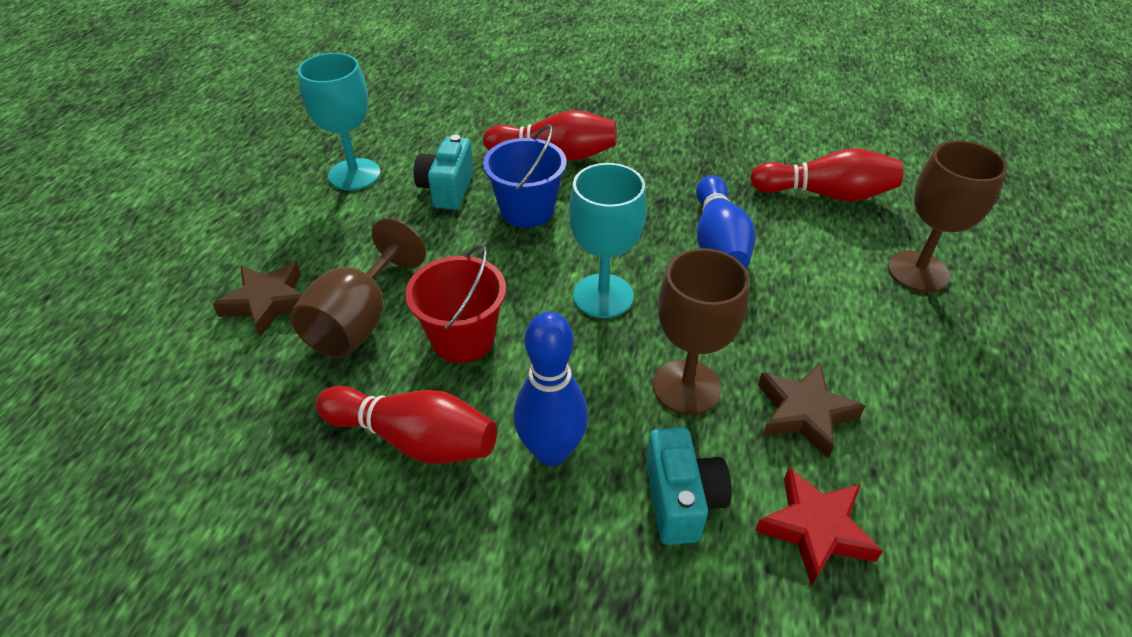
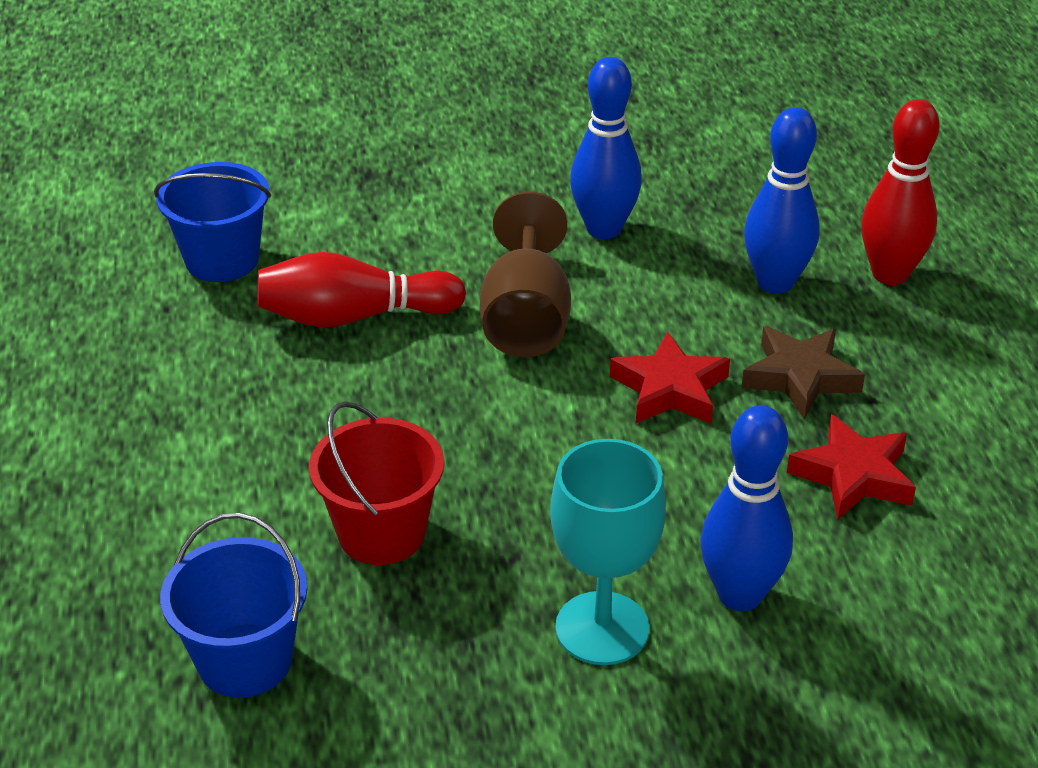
blue bowling pin: [514,312,588,466] [696,175,756,269] = 2 -> [570,57,642,239] [700,405,793,611] [744,107,820,294] = 3
blue bucket: [483,125,567,228] = 1 -> [154,162,271,282] [160,513,307,698] = 2
brown goblet: [290,218,426,358] [653,248,749,415] [888,141,1007,293] = 3 -> [480,192,571,357] = 1
brown star: [212,262,302,337] [758,363,865,459] = 2 -> [742,326,865,419] = 1
red bowling pin: [316,386,497,464] [483,110,617,161] [750,148,903,201] = 3 -> [257,252,466,328] [861,99,940,285] = 2
red star: [755,467,883,586] = 1 -> [610,331,730,423] [787,414,916,519] = 2
turquoise camera: [414,135,474,210] [646,427,732,545] = 2 -> none = 0
turquoise goblet: [298,53,381,191] [569,163,647,318] = 2 -> [550,439,666,665] = 1

